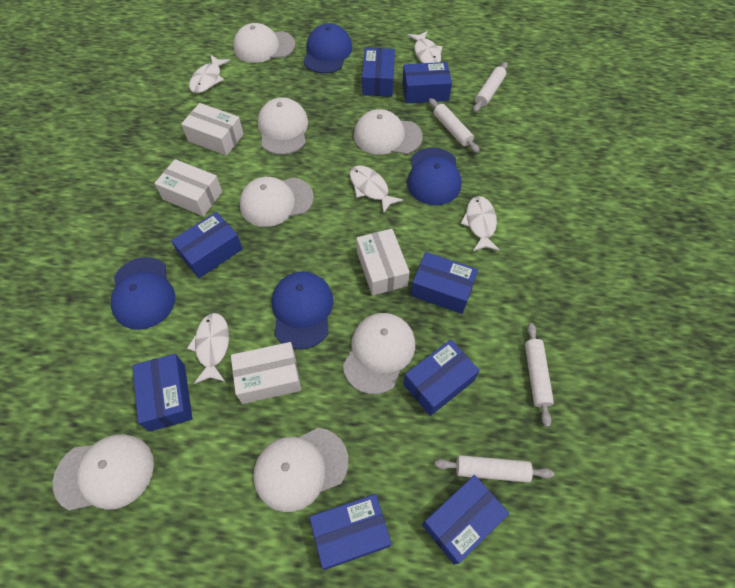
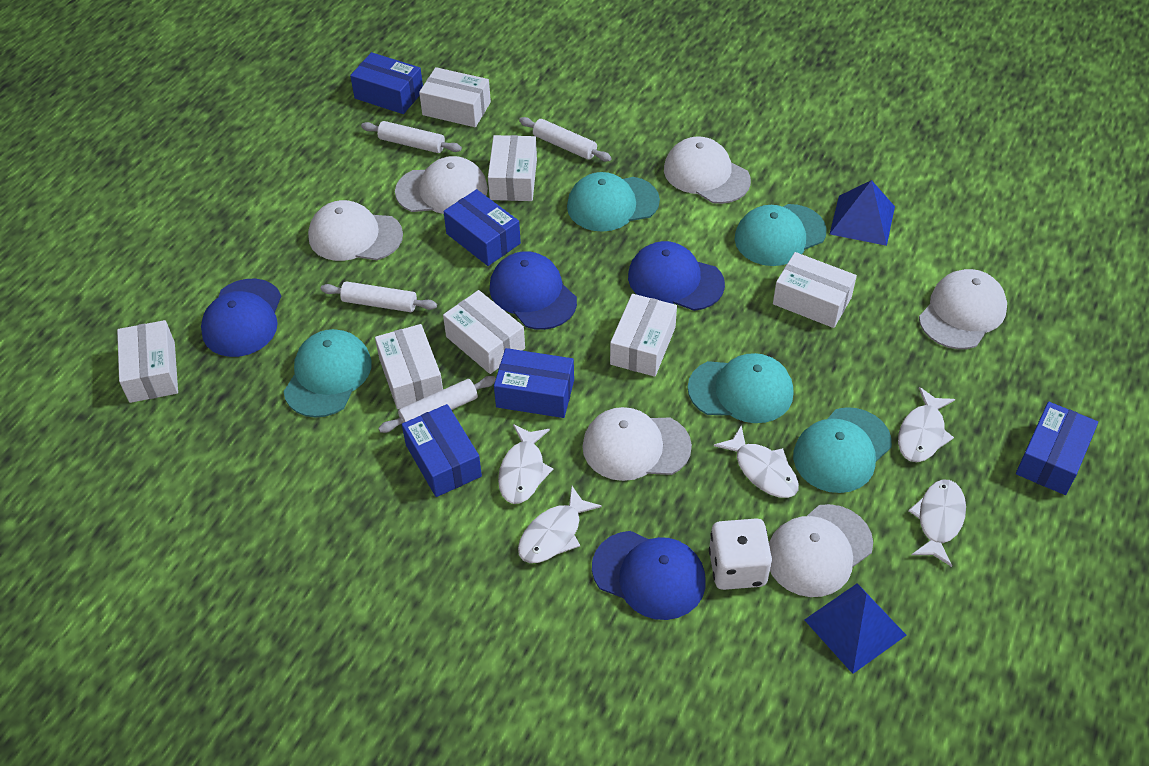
blue box: [133,354,192,432] [171,212,243,278] [309,494,391,570] [362,48,395,97] [402,62,452,103] [403,340,480,416] [411,252,478,314] [422,475,509,565] = 8 -> [350,52,423,114] [402,404,482,497] [443,189,521,266] [494,348,574,418] [1016,402,1098,495] = 5
blue pyramid: none = 0 -> [804,583,906,674] [830,180,895,246] = 2
turquoise cap: none = 0 -> [283,329,372,418] [567,172,660,232] [688,353,793,423] [735,204,827,266] [793,407,892,493] = 5
white box: [154,159,222,216] [181,103,244,156] [231,342,301,404] [357,229,410,296] = 4 -> [117,320,178,403] [375,324,443,409] [419,67,491,127] [443,290,525,374] [488,135,537,201] [610,294,677,377] [773,252,857,328] = 7
white cap: [53,434,154,511] [233,23,295,63] [239,177,314,227] [253,428,348,512] [257,97,308,155] [343,313,415,394] [354,109,423,155] = 7 -> [308,200,403,261] [395,156,488,214] [582,407,692,481] [664,136,751,204] [769,504,873,597] [919,269,1007,349] = 6
white dice: none = 0 -> [709,518,772,590] = 1

